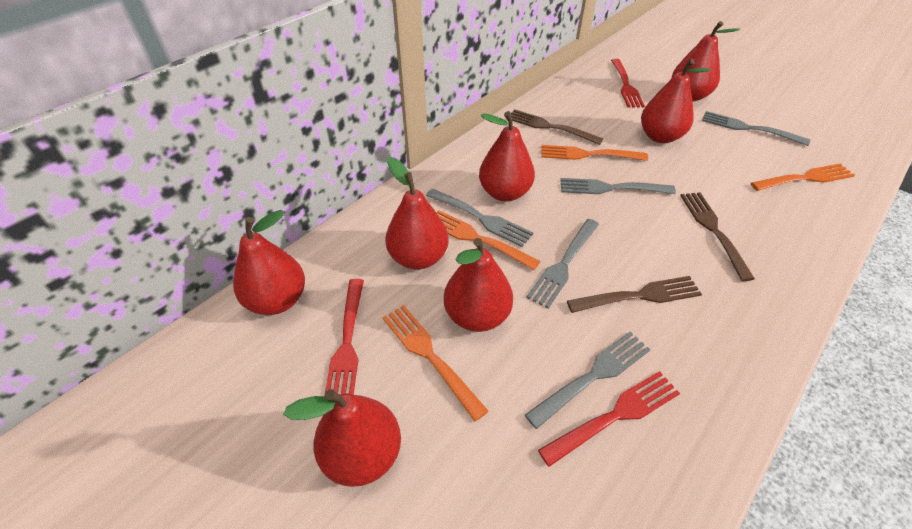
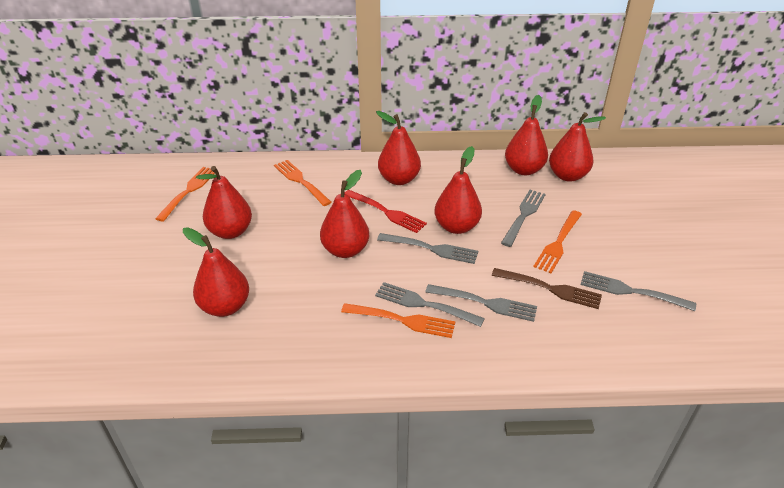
brown fork: [511,109,604,145] [567,276,702,313] [680,192,755,281] = 3 -> [491,268,602,309] = 1
red fork: [324,279,364,396] [538,371,680,467] [611,59,645,108] = 3 -> [344,190,427,233] = 1

